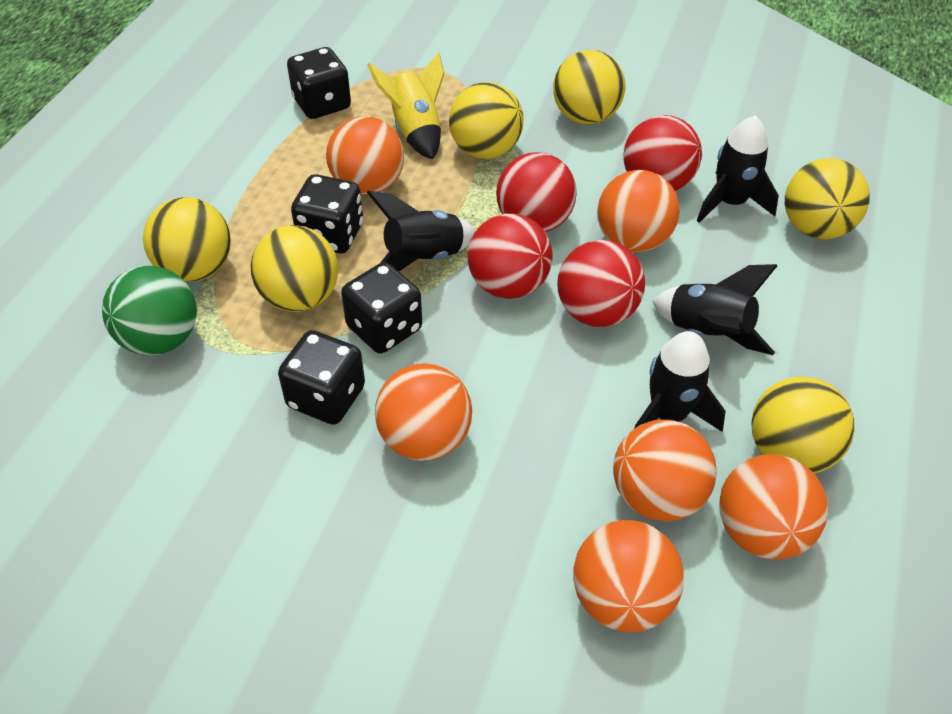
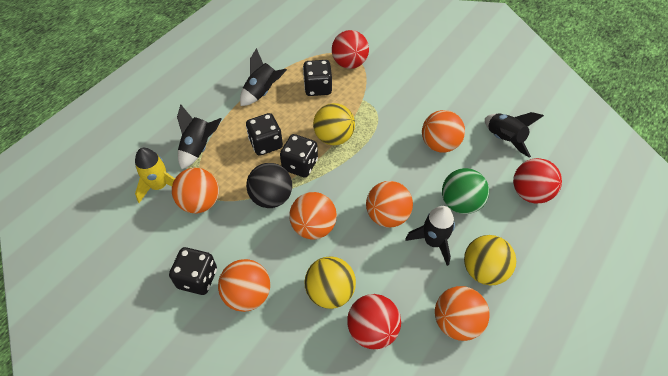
black ball: none = 0 -> [246,163,292,208] = 1
red ball: [468,213,553,299] [496,152,577,232] [557,240,645,327] [623,115,702,191] = 4 -> [332,30,369,69] [347,294,401,349] [513,158,562,203] = 3
yellow ball: [143,197,231,282] [251,225,338,312] [449,82,523,159] [553,50,625,125] [751,377,855,473] [785,158,870,239] = 6 -> [304,256,356,309] [313,103,355,145] [464,235,516,285] = 3

